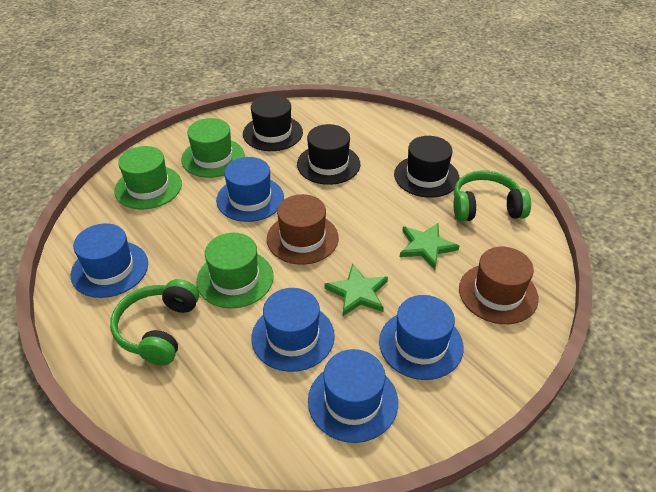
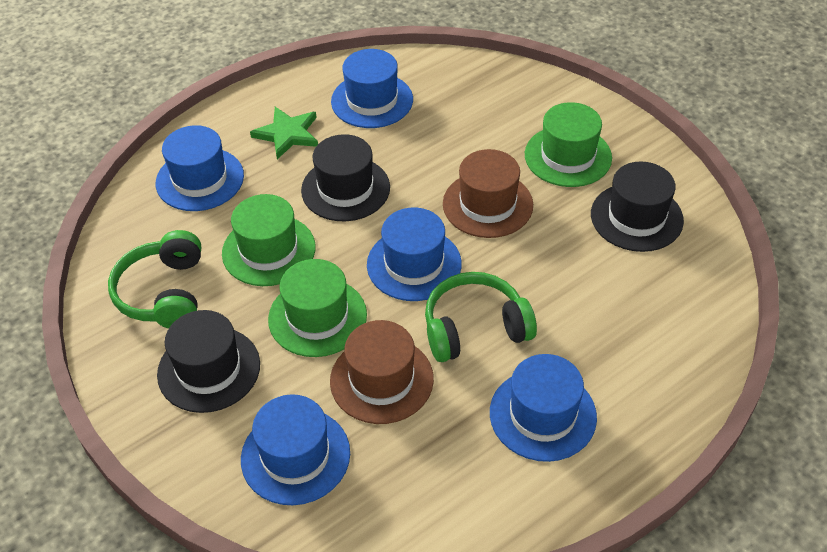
green star: [325,263,388,316] [400,223,459,269] = 2 -> [250,107,318,159] = 1

